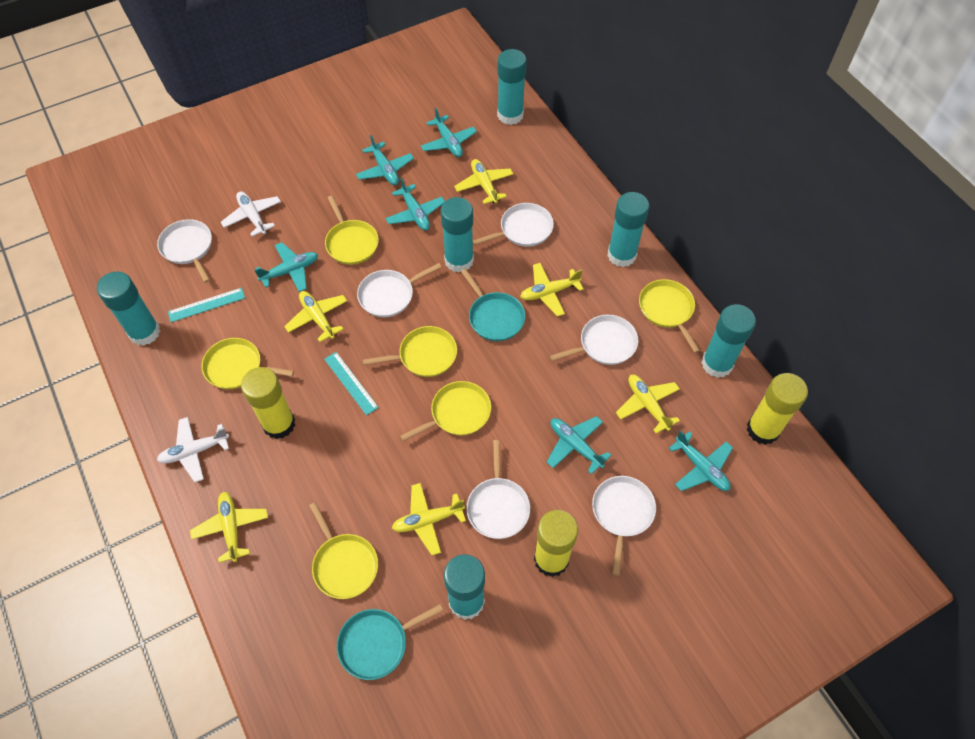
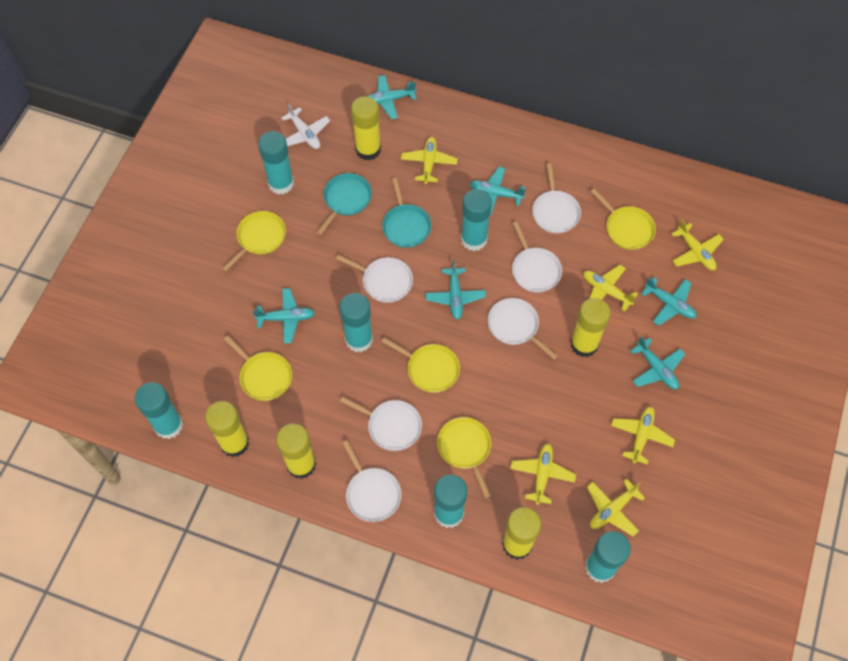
turquoise ruler: [168,288,245,322] [324,352,379,415] = 2 -> none = 0
white plane: [157,417,229,482] [221,191,281,237] = 2 -> [281,103,330,149] = 1
yellow glue stick: [241,367,295,439] [534,510,578,577] [747,373,808,445] = 3 -> [205,401,249,457] [276,423,316,479] [351,96,381,160] [502,507,541,560] [571,298,611,357] = 5
yellow pan: [201,338,294,389] [309,502,378,599] [325,196,379,265] [363,326,457,377] [400,381,491,441] [639,279,700,353] = 6 -> [222,211,286,272] [224,335,292,401] [382,337,460,393] [437,417,491,498] [591,189,656,250] = 5

